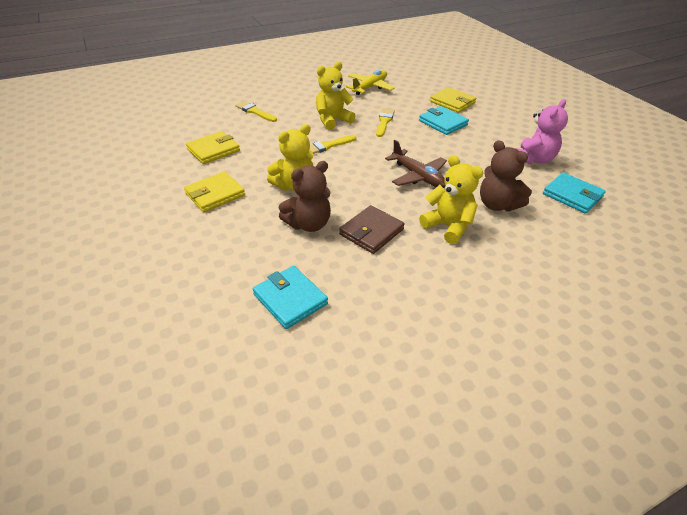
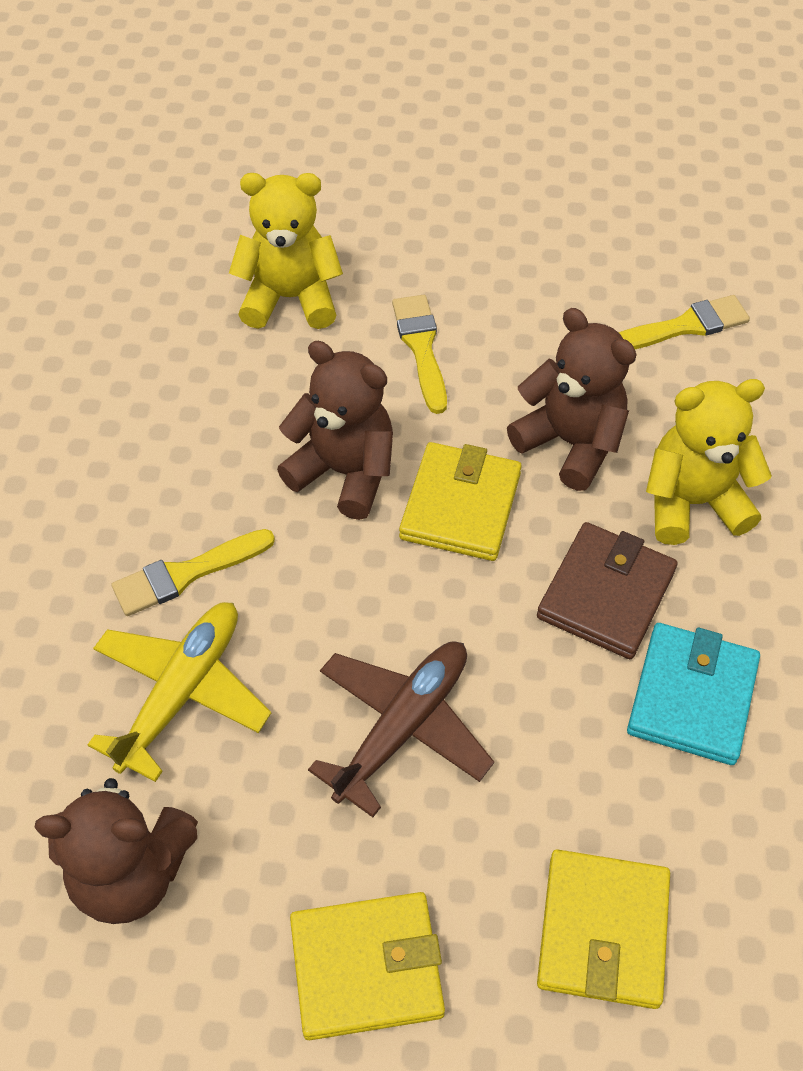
brown teddy bear: [279,161,331,232] [480,140,532,212] = 2 -> [35,778,198,924] [277,341,393,520] [507,308,637,491] = 3
pink teddy bear: [515,99,568,165] = 1 -> none = 0
turquoise wallet: [253,266,328,329] [419,106,469,135] [543,172,606,214] = 3 -> [627,623,760,765] = 1
yellow teddy bear: [267,124,313,191] [316,62,355,130] [419,155,483,244] = 3 -> [229,173,343,329] [646,379,772,545] = 2

